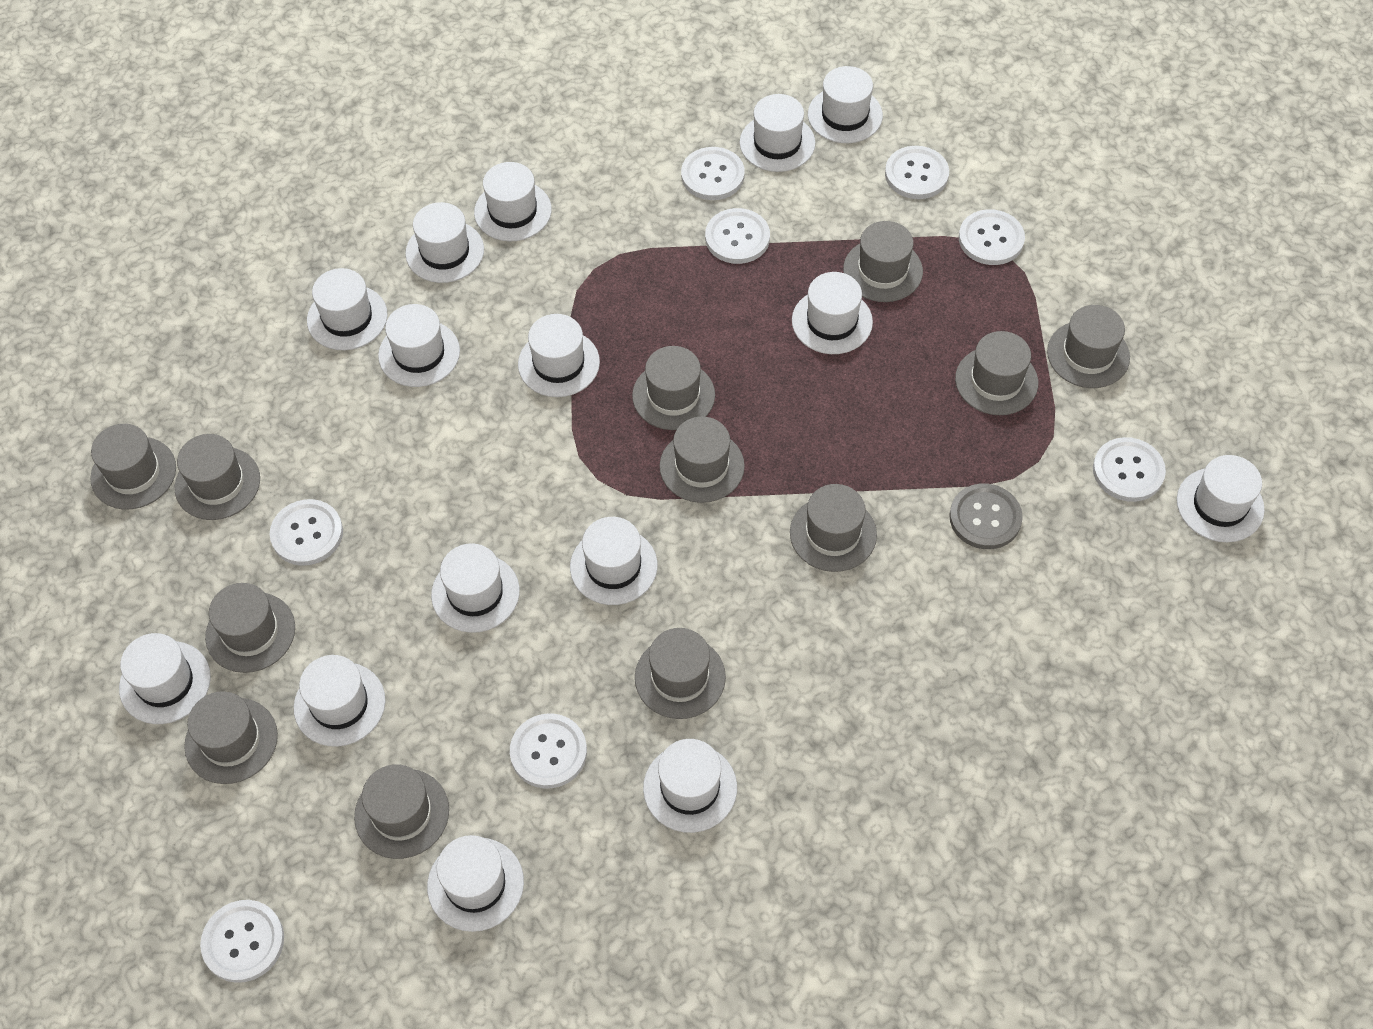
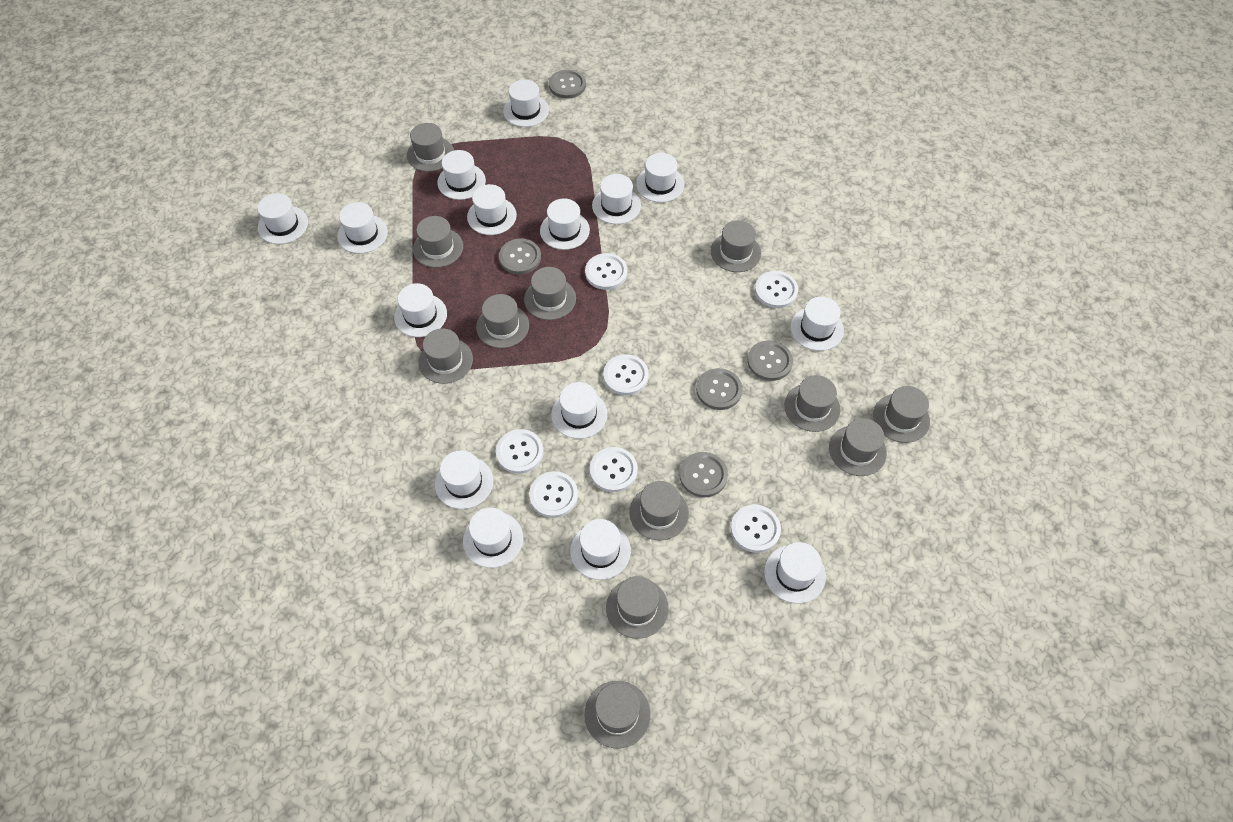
grey button: [949,483,1023,549] = 1 -> [499,238,541,274] [549,69,586,99] [679,452,728,497] [696,368,743,410] [747,340,793,381] = 5
white button: [200,900,284,983] [270,499,343,566] [510,713,587,788] [681,147,745,200] [705,208,770,264] [885,146,949,199] [959,209,1025,265] [1093,437,1166,502] = 8 -> [496,429,544,474] [529,471,578,518] [585,253,628,290] [590,447,638,492] [603,354,649,395] [731,505,781,553] [755,271,798,308] = 7

